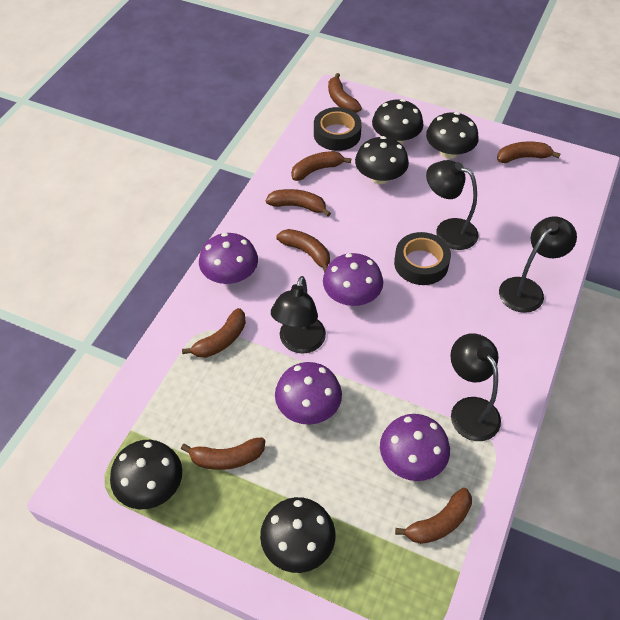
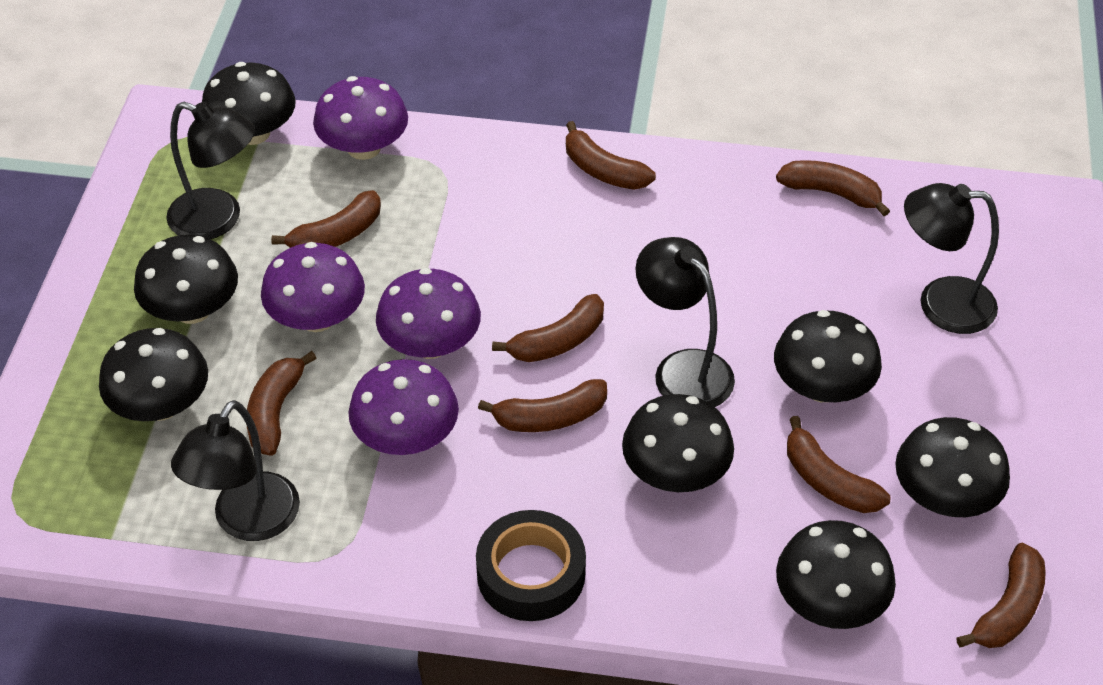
black mushroom: [110,440,182,510] [260,497,335,573] [355,136,409,184] [372,99,423,144] [426,112,479,159] = 5 -> [99,328,208,421] [134,235,238,324] [202,62,296,145] [622,394,734,492] [774,310,882,403] [776,520,896,629] [895,417,1010,517] = 7
black tape: [314,107,362,151] [394,232,451,285] = 2 -> [476,510,586,621] = 1

